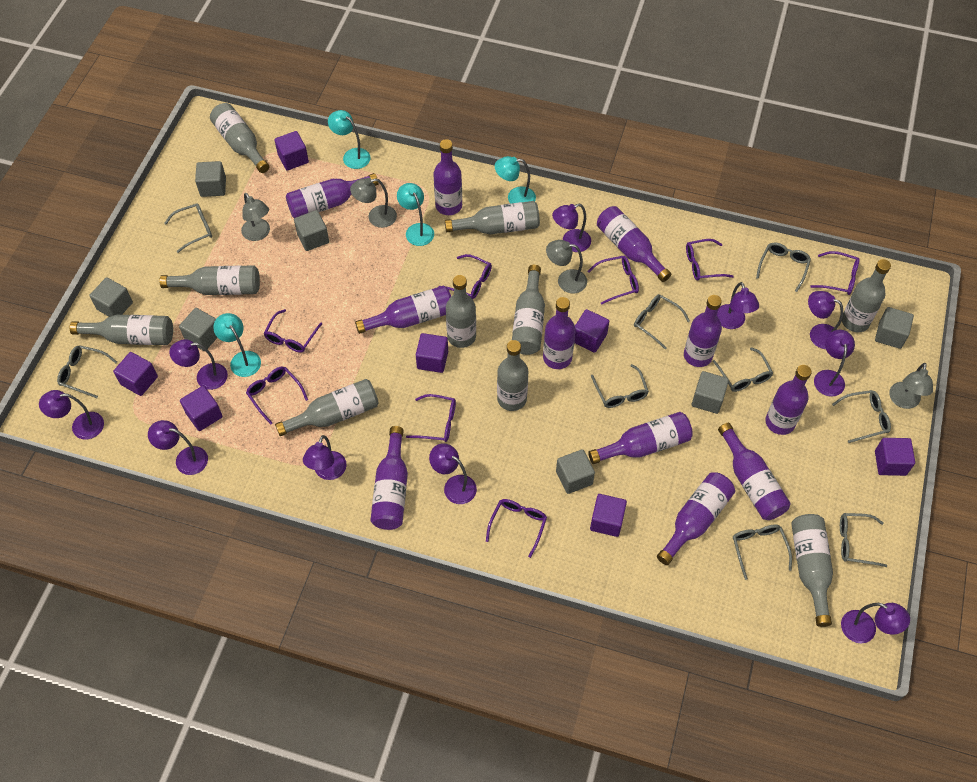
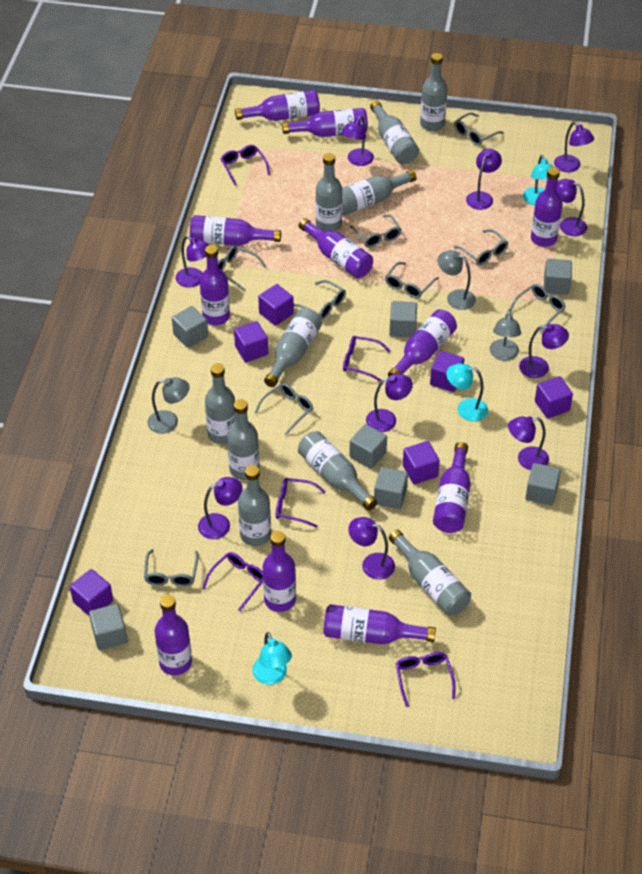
grey lamp: [241,193,270,241] [350,178,397,228] [546,240,587,293] [889,363,933,409] = 4 -> [148,377,189,434] [438,250,476,310] [490,309,521,361] = 3
purple cube: [113,352,158,396] [180,386,223,431] [274,131,309,171] [416,333,448,373] [574,309,609,353] [590,494,627,537] [875,438,915,476] = 7 -> [70,569,113,617] [234,321,268,362] [258,284,294,326] [403,441,440,484] [430,351,464,392] [535,376,573,418] = 6
purple glasses: [246,366,308,424] [263,309,322,353] [406,394,456,442] [438,254,492,299] [486,499,547,558] [587,256,639,305] [686,239,734,280] [810,251,860,295] = 8 -> [202,552,263,612] [221,145,270,186] [276,478,326,528] [343,336,390,382] [396,652,456,707] = 5
turquoise lamp: [213,313,261,377] [328,110,371,169] [397,183,434,246] [495,156,536,204] = 4 -> [253,632,292,685] [446,363,488,421] [523,155,553,205] = 3

